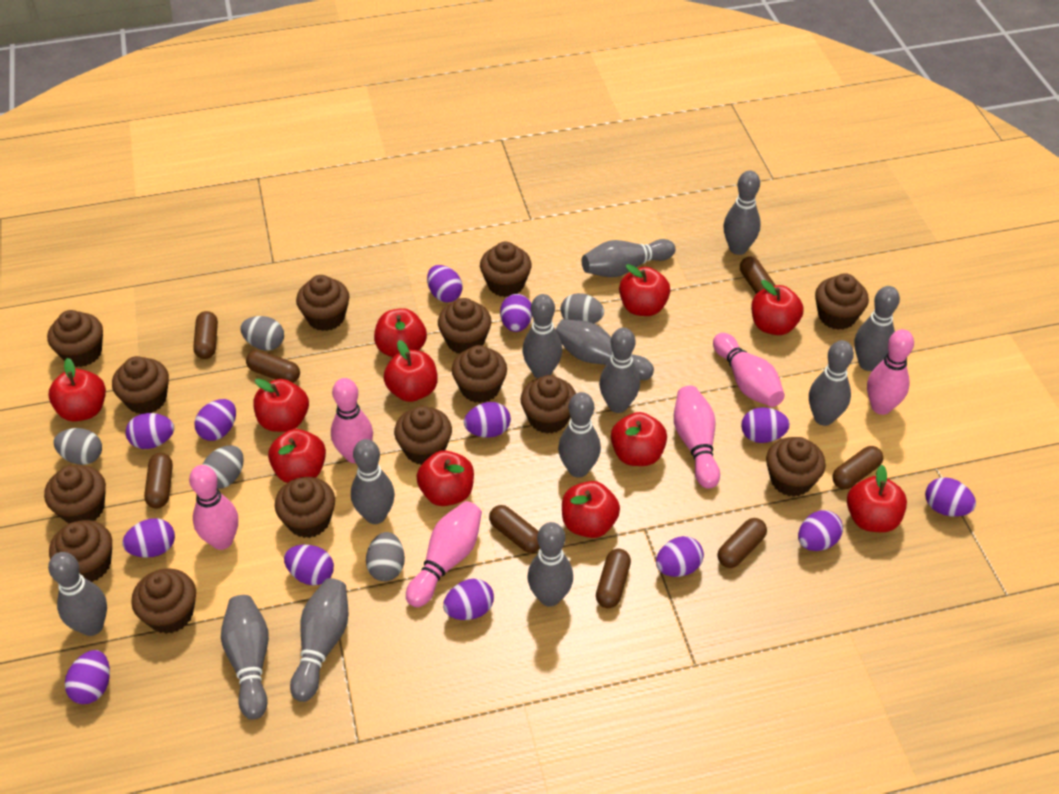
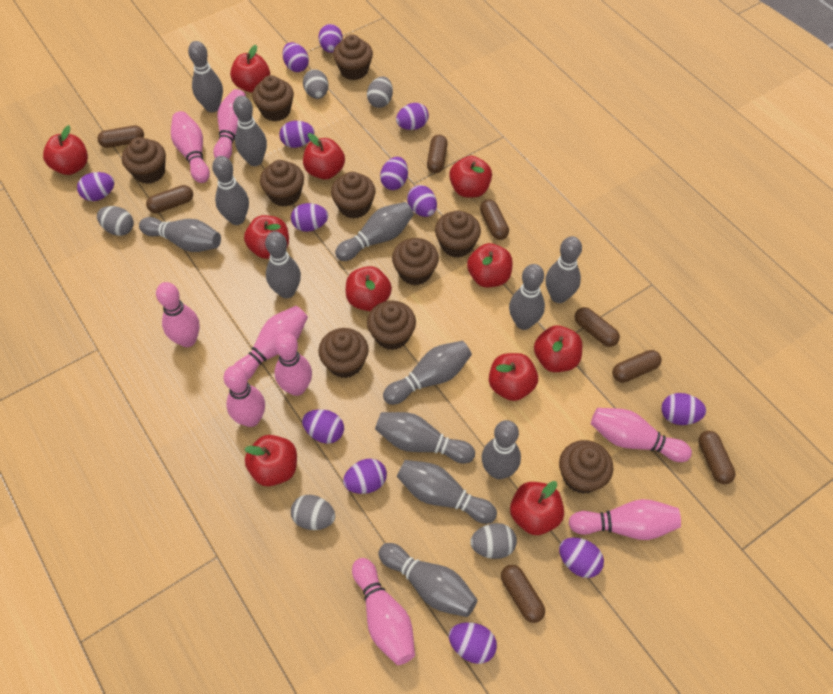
brown cupcake: [44,465,106,523] [47,310,103,367] [49,520,112,582] [112,356,169,414] [131,568,196,634] [275,477,335,538] [296,275,349,331] [394,406,452,465] [438,298,491,353] [452,345,507,403] [480,242,532,297] [520,375,576,434] [766,437,826,497] [815,273,869,330] = 14 -> [122,137,166,184] [252,75,294,121] [260,160,304,207] [318,328,369,378] [331,172,375,219] [333,34,373,80] [367,301,416,350] [392,238,439,286] [435,210,481,258] [559,440,613,494] = 10
pink bowling pin: [189,465,238,550] [331,378,373,463] [406,501,482,607] [674,386,720,489] [713,333,785,407] [867,329,914,415] = 6 -> [156,282,200,347] [171,111,210,183] [213,89,246,159] [223,365,265,427] [234,306,308,380] [274,333,312,396] [352,558,415,665] [568,499,681,540] [591,408,692,462] = 9

